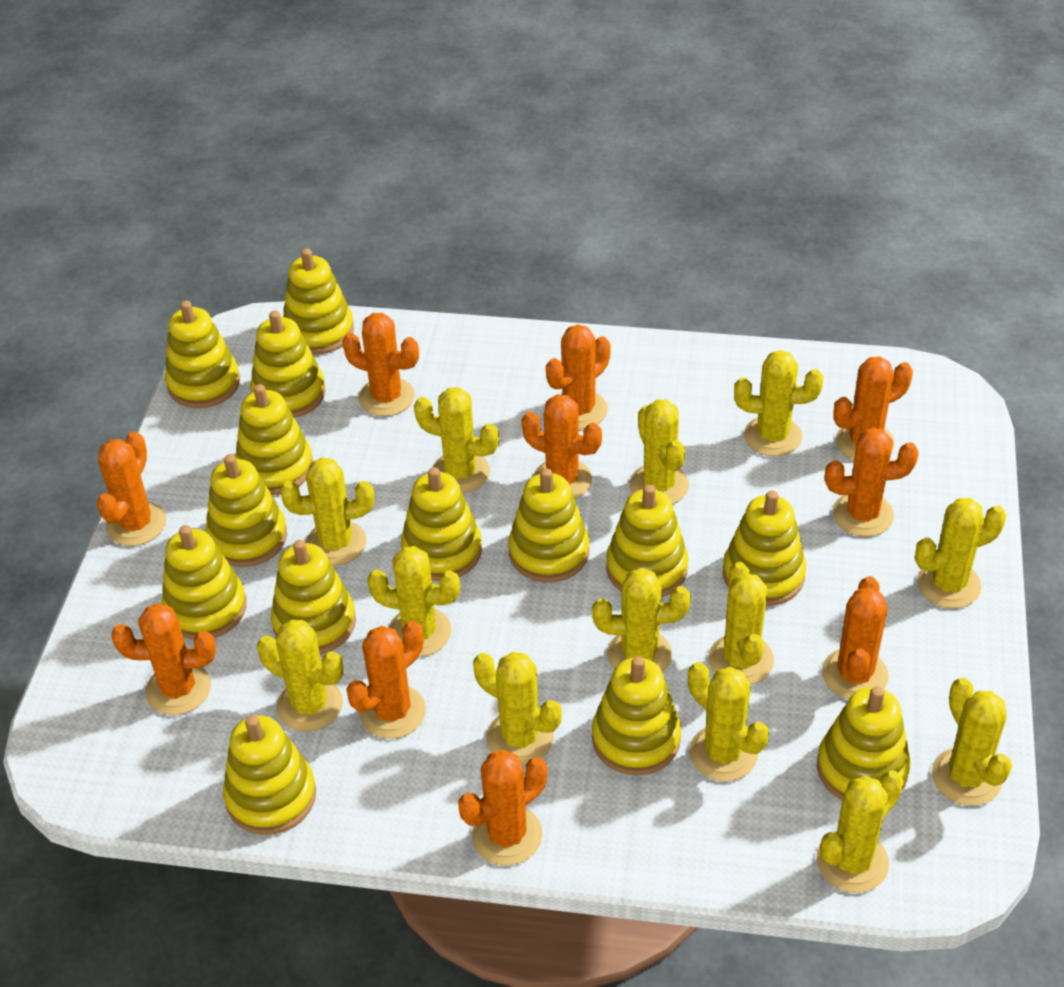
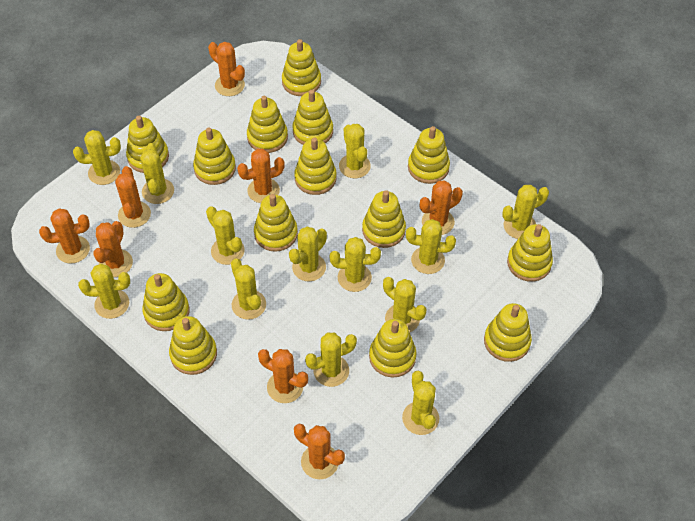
orange cactus: [97,431,166,546] [111,603,216,715] [342,313,419,416] [347,621,426,739] [458,750,547,866] [522,394,602,499] [546,324,611,429] [822,576,889,699] [825,428,919,537] [833,357,913,460] = 10 -> [39,208,90,264] [93,221,133,277] [115,166,151,228] [208,42,245,96] [237,149,285,203] [258,349,308,403] [294,424,345,479] [420,180,463,235] = 8

